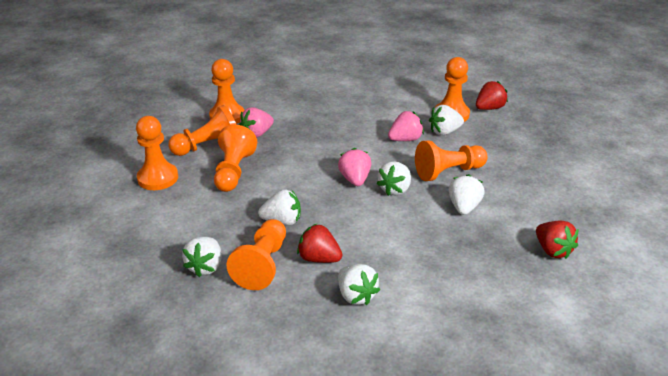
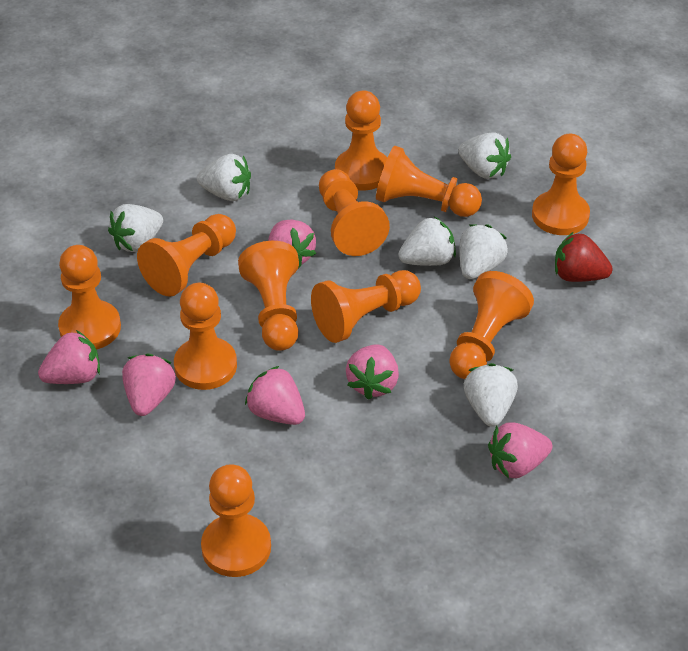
orange pawn: [136,116,178,190] [168,105,236,156] [209,59,245,124] [214,125,257,192] [227,219,286,290] [415,140,487,181] [435,57,470,122] = 7 -> [58,245,121,349] [137,214,236,297] [174,282,237,390] [201,464,271,577] [238,241,299,351] [311,270,421,343] [319,169,390,256] [335,91,387,191] [376,146,482,217] [449,271,534,379] [532,134,590,235] = 11
pink strawberry: [239,107,274,138] [338,148,371,186] [388,111,424,141] = 3 -> [38,330,100,384] [122,353,176,416] [245,366,305,425] [268,220,316,269] [346,345,399,400] [488,422,552,478] = 6
red strawberry: [297,224,342,263] [476,81,508,110] [536,221,579,259] = 3 -> [555,232,613,282] = 1

